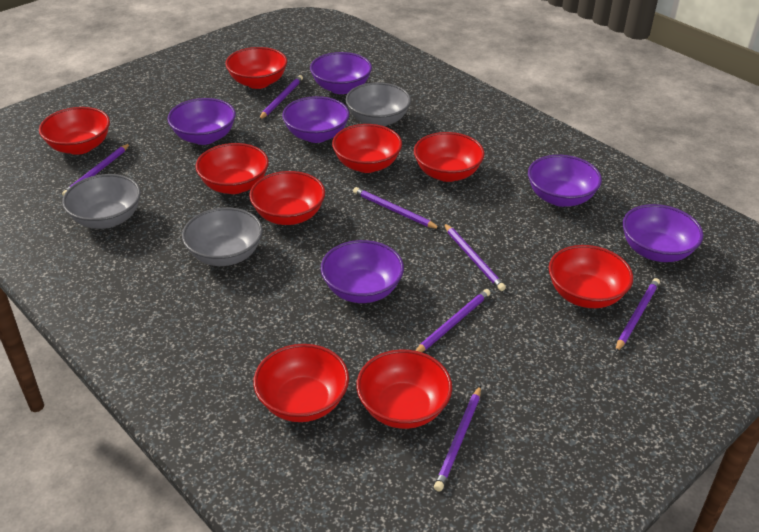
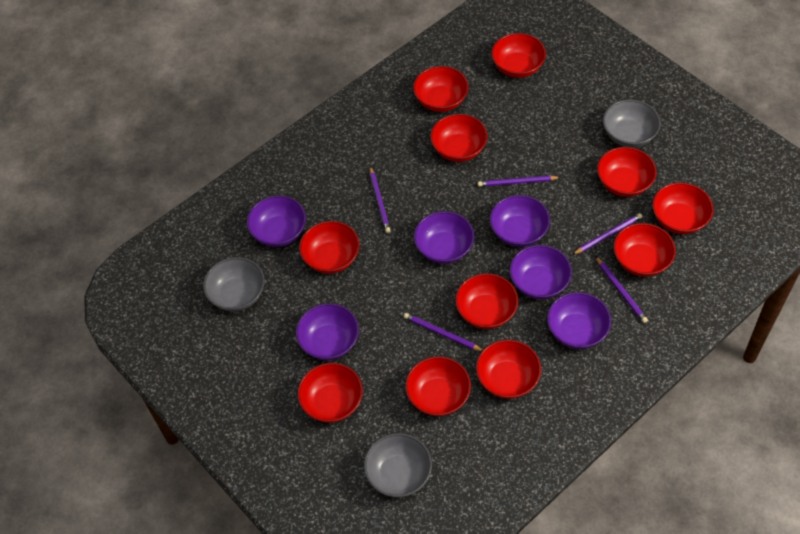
purple pencil: [62,143,130,196] [259,75,303,120] [353,187,440,229] [415,289,490,352] [434,385,481,492] [444,223,506,291] [615,278,660,353] = 7 -> [370,166,391,233] [404,313,483,351] [478,176,561,187] [572,213,643,255] [595,256,648,323] = 5
red bowl: [39,107,110,155] [195,143,269,194] [225,47,287,89] [249,171,325,225] [253,344,349,422] [332,124,402,173] [356,350,452,429] [414,132,485,182] [549,245,633,308] = 9 -> [297,363,363,423] [299,221,360,274] [405,356,471,416] [413,66,469,112] [430,114,488,162] [455,273,518,329] [476,340,541,399] [491,33,546,78] [597,147,657,197] [613,223,676,277] [652,182,714,234] = 11

